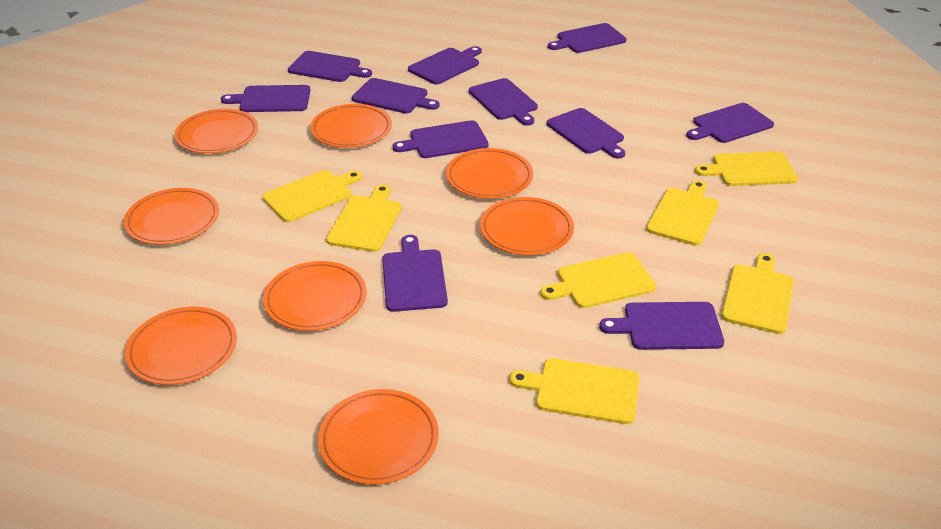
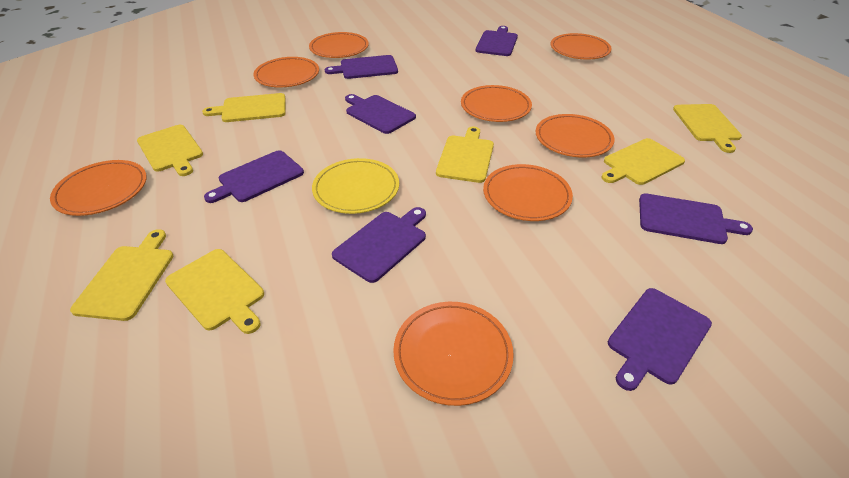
purple cutting board: [221,85,311,112] [288,51,372,82] [352,78,440,114] [382,235,448,312] [392,120,489,158] [408,46,482,85] [469,78,538,126] [547,108,625,159] [548,23,627,53] [599,302,724,350] [687,103,774,143] = 11 -> [204,150,304,203] [325,55,398,79] [332,207,426,283] [345,94,416,134] [476,26,518,56] [608,288,712,391] [639,193,753,244] = 7
yellow plate: none = 0 -> [312,158,399,214] = 1

